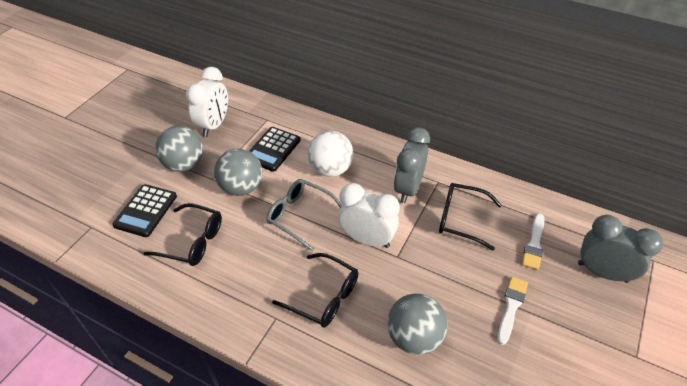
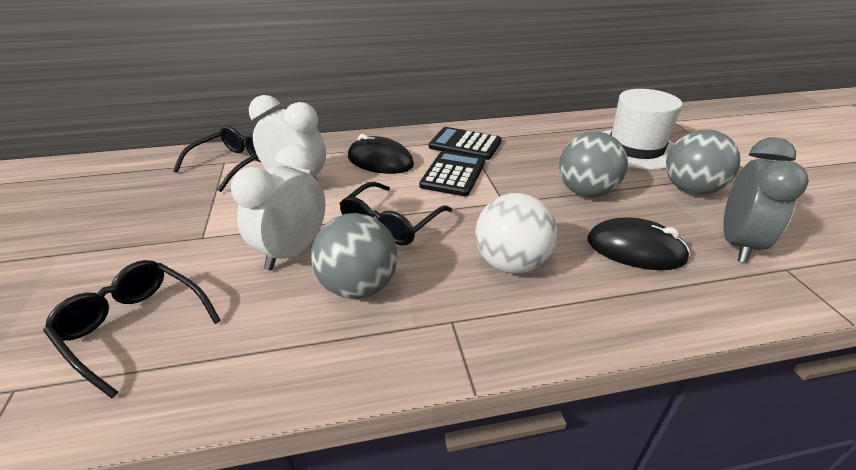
black mouse: none = 0 -> [348,134,414,174] [587,218,690,270] = 2
grey clock: [394,127,430,203] [578,215,663,283] = 2 -> [723,137,809,262] = 1
grey glasses: [267,179,342,251] = 1 -> none = 0
white brush: [497,277,528,345] [522,213,545,270] = 2 -> none = 0
white hat: none = 0 -> [603,89,682,170] = 1

